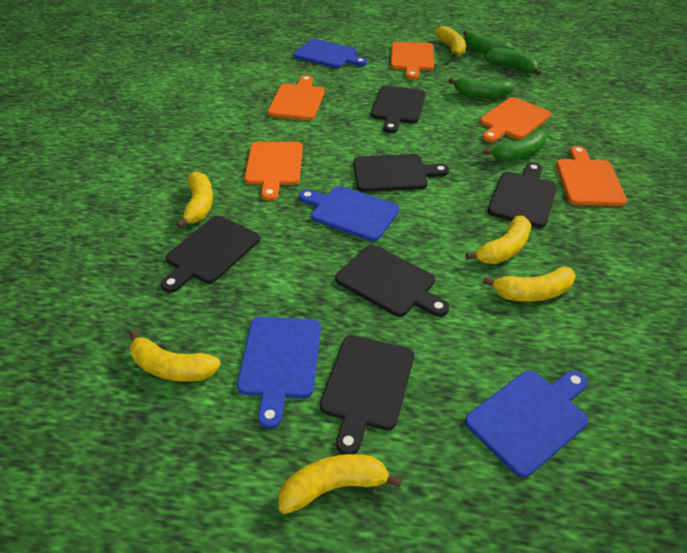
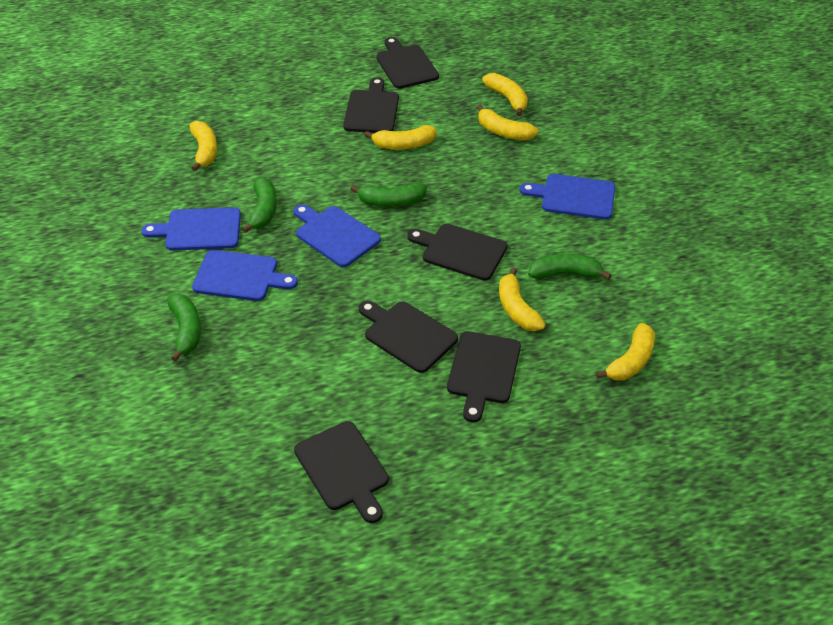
orange cutting board: [244,142,303,201] [268,75,325,120] [391,42,434,80] [480,97,551,142] [556,146,627,206] = 5 -> none = 0

